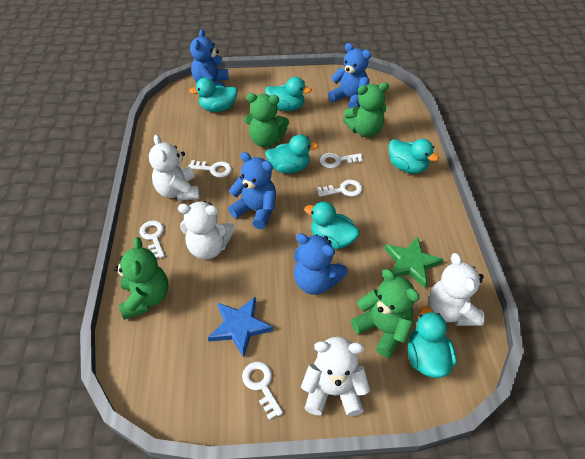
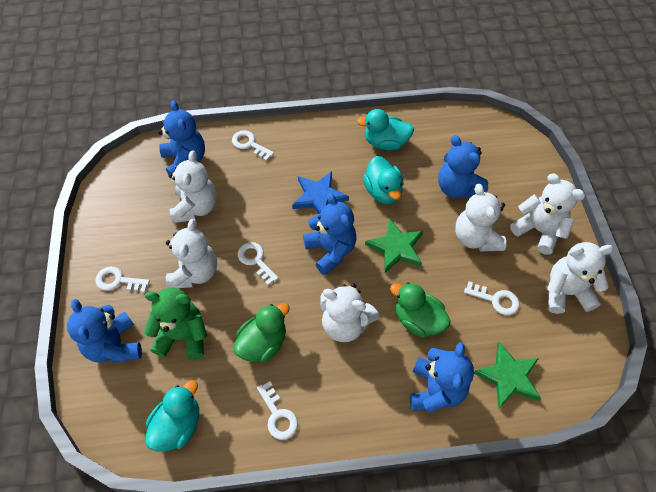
blue teddy bear: [190,29,229,86] [228,152,276,229] [294,233,348,295] [328,43,371,108] = 4 -> [67,299,142,363] [159,100,205,179] [303,193,356,275] [410,342,474,413] [438,135,488,199] = 5
green duck: none = 0 -> [234,303,290,362] [390,282,451,338] = 2
green star: [385,236,444,288] = 1 -> [365,218,423,273] [474,342,541,409] = 2
green teddy bear: [114,237,169,320] [244,93,289,148] [343,82,389,137] [351,269,420,358] = 4 -> [144,288,207,360] = 1
turquoise duck: [189,77,238,112] [265,77,312,111] [265,134,319,174] [304,202,360,249] [389,139,439,174] [408,306,456,378] = 6 -> [146,380,199,452] [357,109,414,150] [363,156,404,204] = 3
white teddy bear: [149,134,200,201] [178,201,234,259] [301,337,370,417] [429,253,484,326] = 4 -> [166,219,217,288] [168,151,217,223] [320,283,379,342] [455,184,506,251] [510,174,585,255] [547,242,614,314] = 6

